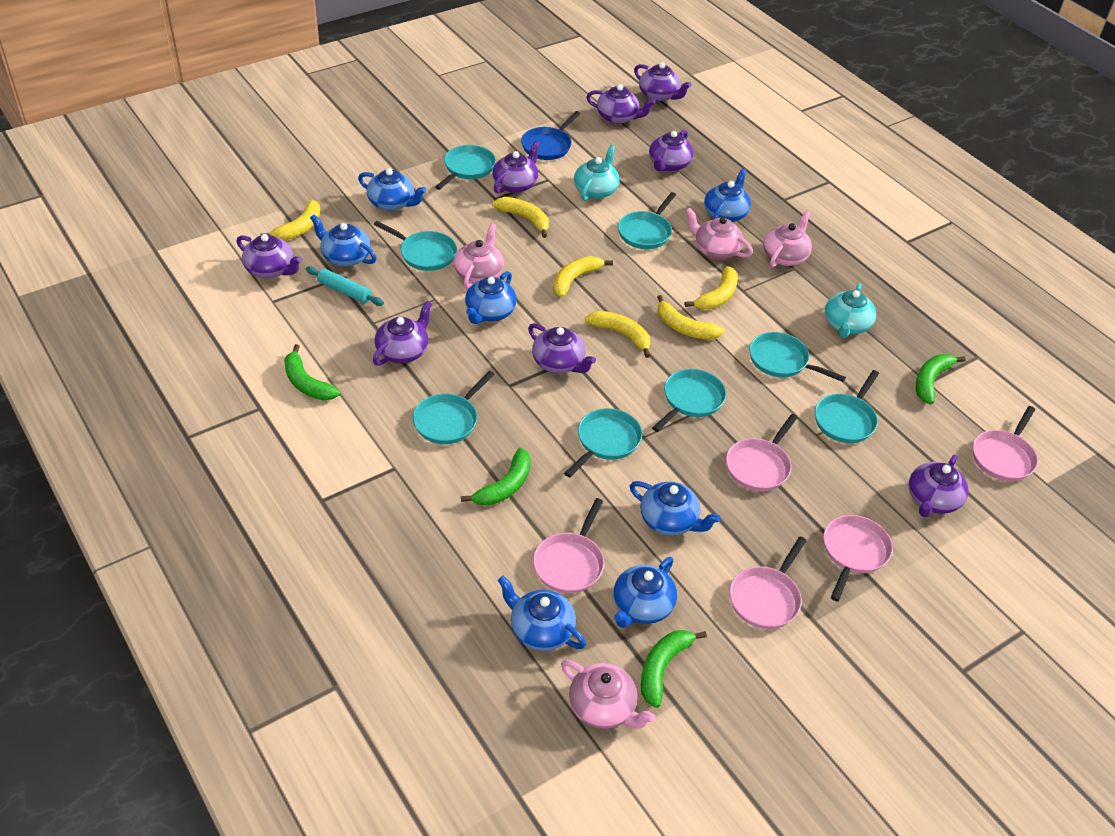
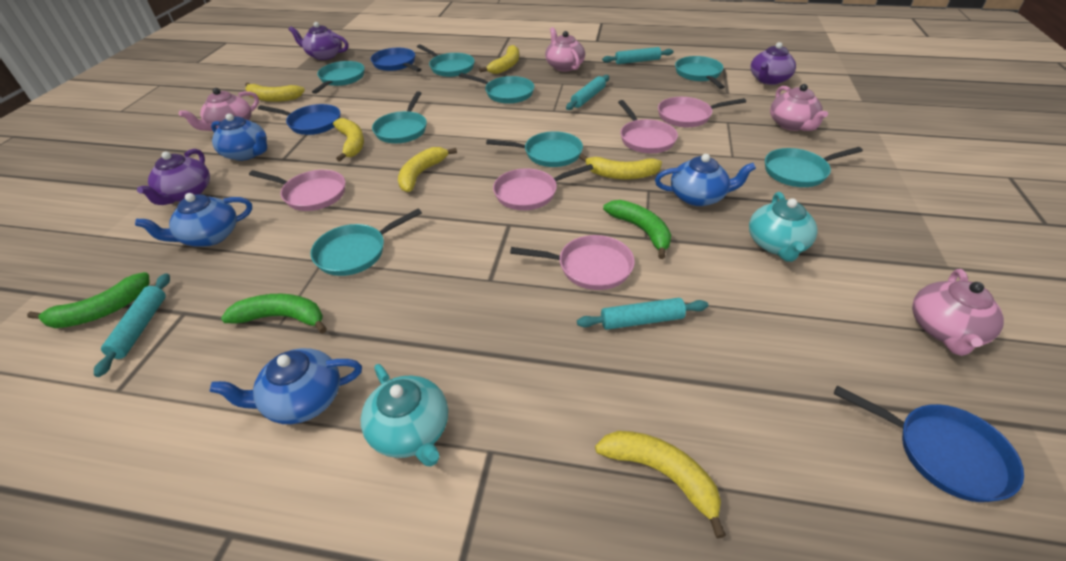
blue pan: [521,111,581,160] = 1 -> [258,104,340,135] [371,48,422,72] [834,385,1024,502] = 3
blue teapot: [310,214,377,267] [358,168,427,211] [465,271,517,324] [498,576,586,651] [613,557,677,628] [630,481,721,535] [704,168,751,222] = 7 -> [135,193,252,247] [210,348,362,424] [211,114,267,161] [655,154,756,206] = 4
green banana: [284,344,340,400] [461,448,531,506] [641,630,707,708] [916,354,966,404] = 4 -> [27,272,150,328] [221,294,327,334] [603,200,671,259] = 3
purple teapot: [236,234,302,278] [373,301,432,366] [492,141,540,193] [528,323,596,373] [586,84,656,124] [634,62,691,101] [649,130,694,171] [909,454,968,517] = 8 -> [137,149,210,205] [289,22,348,60] [750,42,796,85] = 3
turquoise rolling pin: [306,266,384,306] = 1 -> [94,273,170,377] [566,75,609,110] [577,298,708,330] [602,47,673,64] = 4

